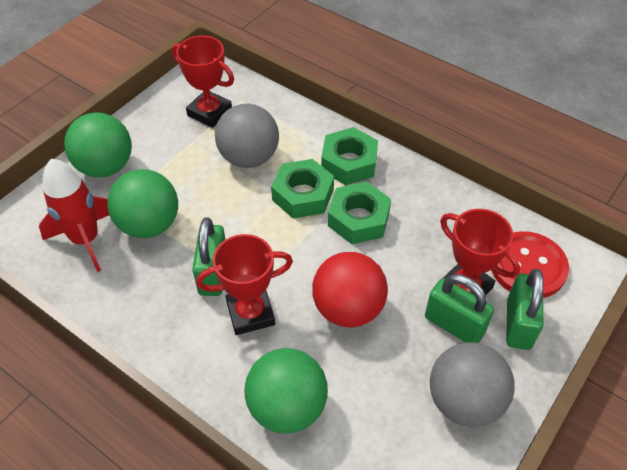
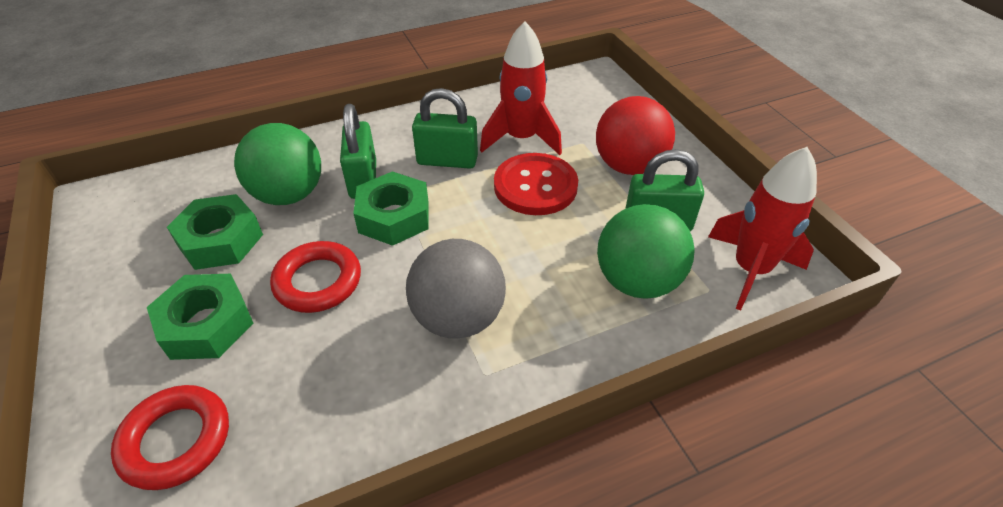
green ball: [64,112,132,177] [107,169,178,238] [244,348,328,433] = 3 -> [234,123,321,205] [597,204,695,299] = 2
grey ball: [215,104,279,168] [430,342,515,427] = 2 -> [406,239,506,339] = 1
red ring: none = 0 -> [111,385,229,490] [270,241,361,313] = 2
red rocket: [39,159,109,272] = 1 -> [480,21,562,155] [708,147,817,311] = 2
red trophy: [172,36,234,128] [196,234,293,335] [440,209,520,295] = 3 -> none = 0

